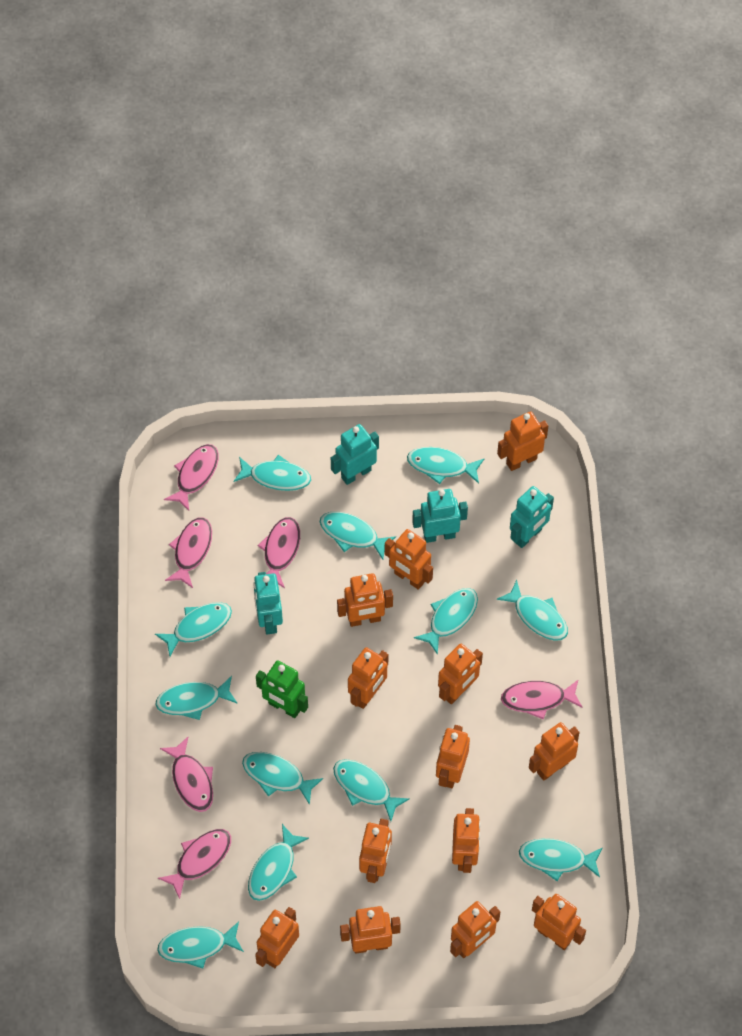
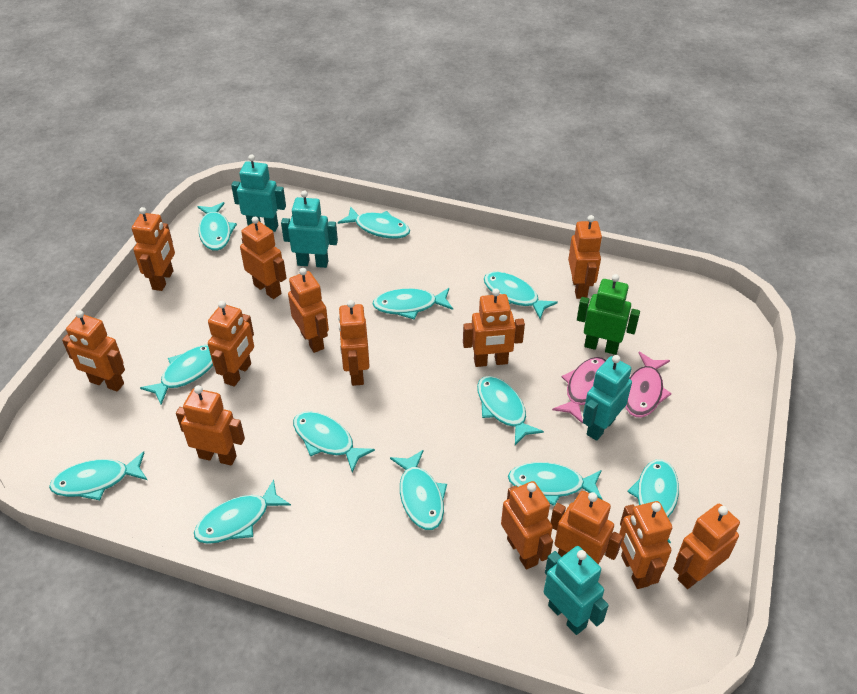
pink fish: [158,829,231,899] [160,737,213,812] [164,444,219,511] [165,517,212,588] [257,517,300,588] [501,679,582,720] = 6 -> [552,357,606,424] [625,352,672,418] = 2

